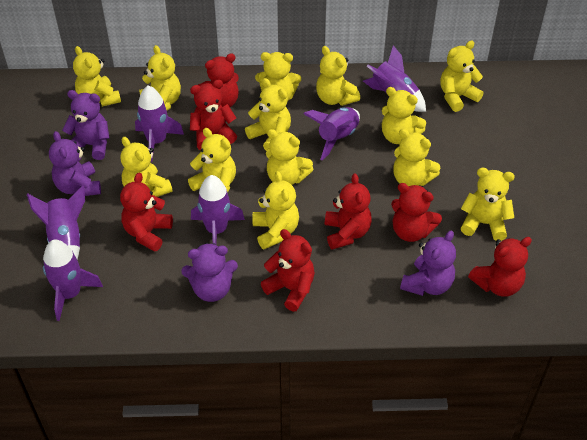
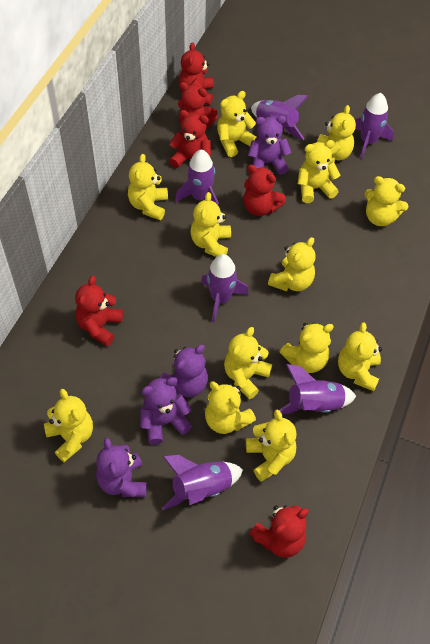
red teddy bear: [120,173,173,252] [190,80,237,150] [198,53,239,107] [261,229,315,312] [325,173,372,250] [391,183,442,242] [468,237,532,297] = 7 -> [75,276,123,346] [169,110,211,168] [178,82,218,129] [179,42,214,105] [244,165,285,216] [249,505,309,558] = 6

